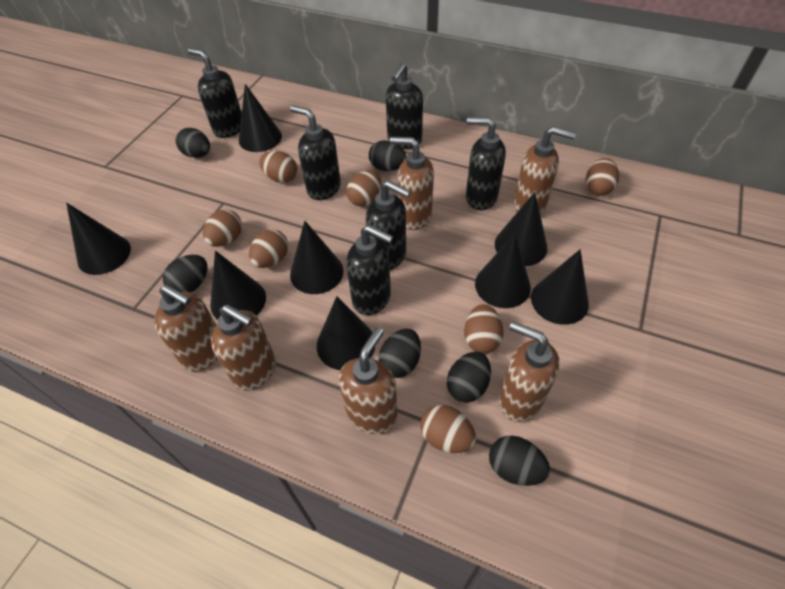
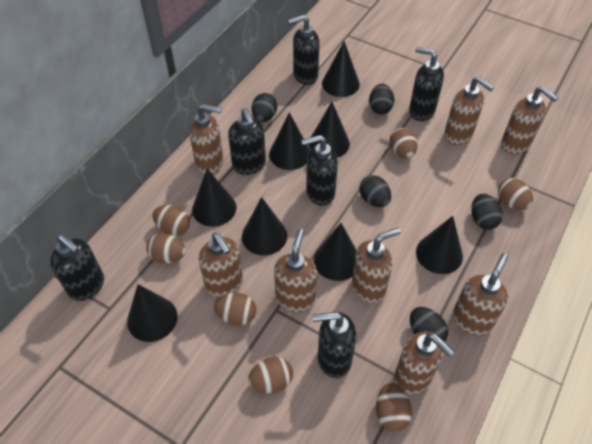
black egg: [163,255,208,292] [175,128,210,158] [369,140,407,171] [379,329,421,378] [447,352,491,403] [489,435,550,486] = 6 -> [252,93,277,122] [359,175,391,207] [369,84,394,114] [410,307,448,342] [471,194,503,230] = 5
brown soap dispenser: [154,284,218,372] [211,304,276,391] [339,327,397,434] [390,137,434,230] [499,321,560,422] [514,126,576,215] = 6 -> [189,104,223,175] [199,233,243,297] [274,229,317,312] [352,228,401,304] [394,332,455,395] [444,76,494,145] [453,253,508,335] [501,86,558,154] = 8

